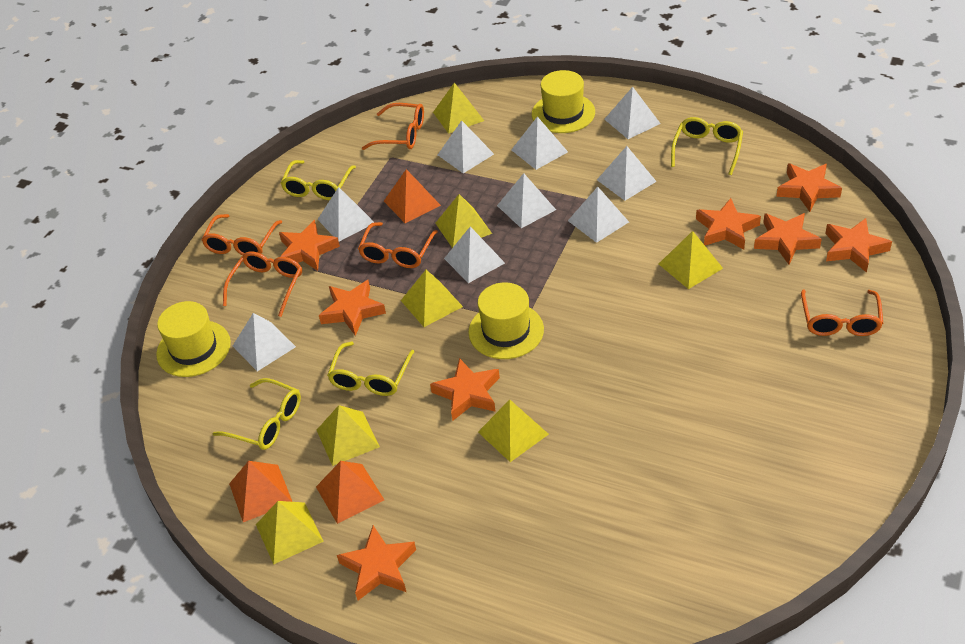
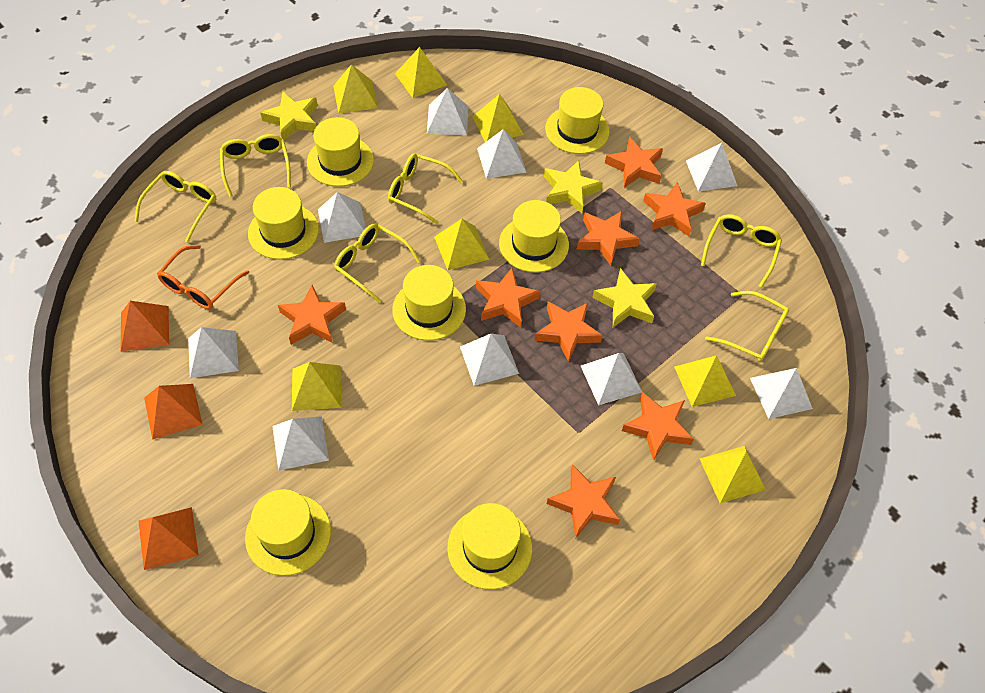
orange glasses: [202,214,282,255] [223,251,302,317] [358,222,438,268] [362,103,424,150] [801,290,883,336] = 5 -> [157,245,249,309] = 1
yellow glasses: [212,378,301,450] [280,160,356,200] [327,341,414,396] [671,117,743,175] = 4 -> [135,171,216,242] [220,134,291,197] [334,224,421,303] [388,153,463,224] [701,214,782,288] [705,291,789,362] = 6
yellow hat: [156,301,231,377] [468,282,544,359] [532,70,595,133] = 3 -> [245,489,331,576] [248,187,319,260] [307,117,374,187] [392,265,466,341] [447,503,532,590] [499,200,569,273] [545,87,610,154] = 7
yellow star: none = 0 -> [260,91,318,140] [544,160,603,213] [592,268,657,327] = 3

